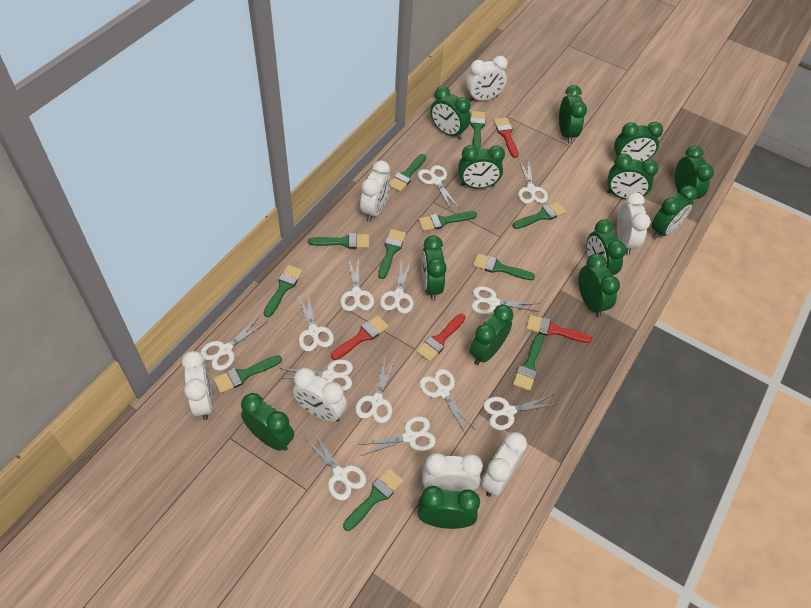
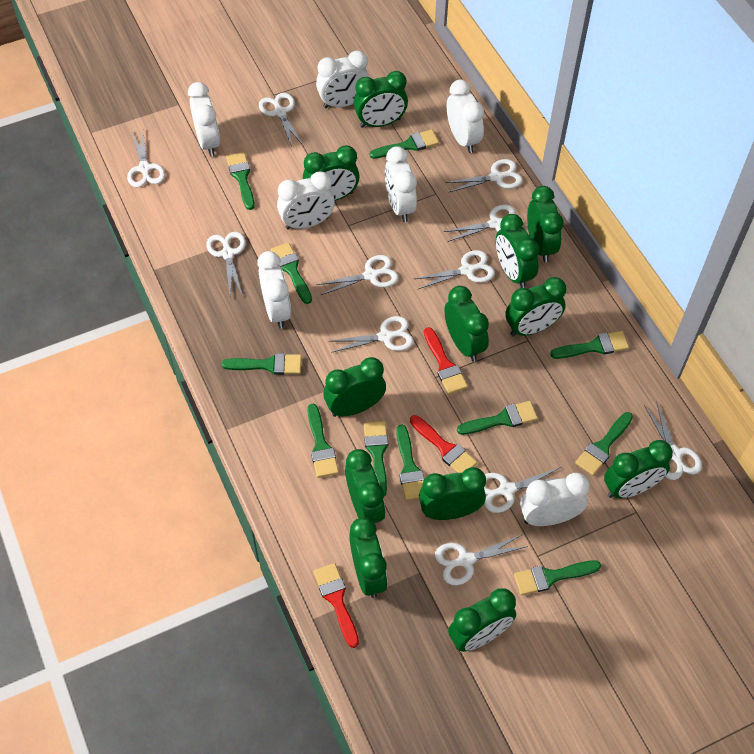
green clock: [241,393,294,451] [418,486,480,529] [421,235,447,301] [431,86,471,140] [458,145,505,189] [470,305,514,365] [559,85,587,144] [578,253,620,317] [586,219,626,275] [607,153,659,199] [614,122,663,162] [651,185,697,239] [675,146,714,201] = 13 -> [303,145,359,201] [323,357,386,417] [345,449,385,523] [349,517,387,598] [353,71,408,128] [419,467,486,520] [444,286,489,362] [448,588,516,652] [496,214,539,288] [505,277,566,336] [527,186,564,262] [604,440,673,498] = 12
red brush: [331,315,389,360] [416,314,466,362] [493,117,519,158] [526,315,592,343] = 4 -> [313,563,359,648] [410,415,477,473] [424,327,468,394] = 3
white scissors: [200,317,267,371] [280,359,353,391] [298,294,334,351] [304,432,366,500] [340,256,374,311] [355,358,395,423] [357,416,436,456] [380,258,414,314] [418,165,460,210] [419,369,474,433] [471,286,540,314] [483,395,558,430] [518,159,548,204] = 13 -> [127,131,165,188] [206,232,246,294] [259,93,304,148] [317,255,399,295] [331,316,414,353] [414,250,495,289] [435,535,528,585] [443,204,523,242] [445,159,523,192] [484,467,562,513] [644,401,702,480] = 11

